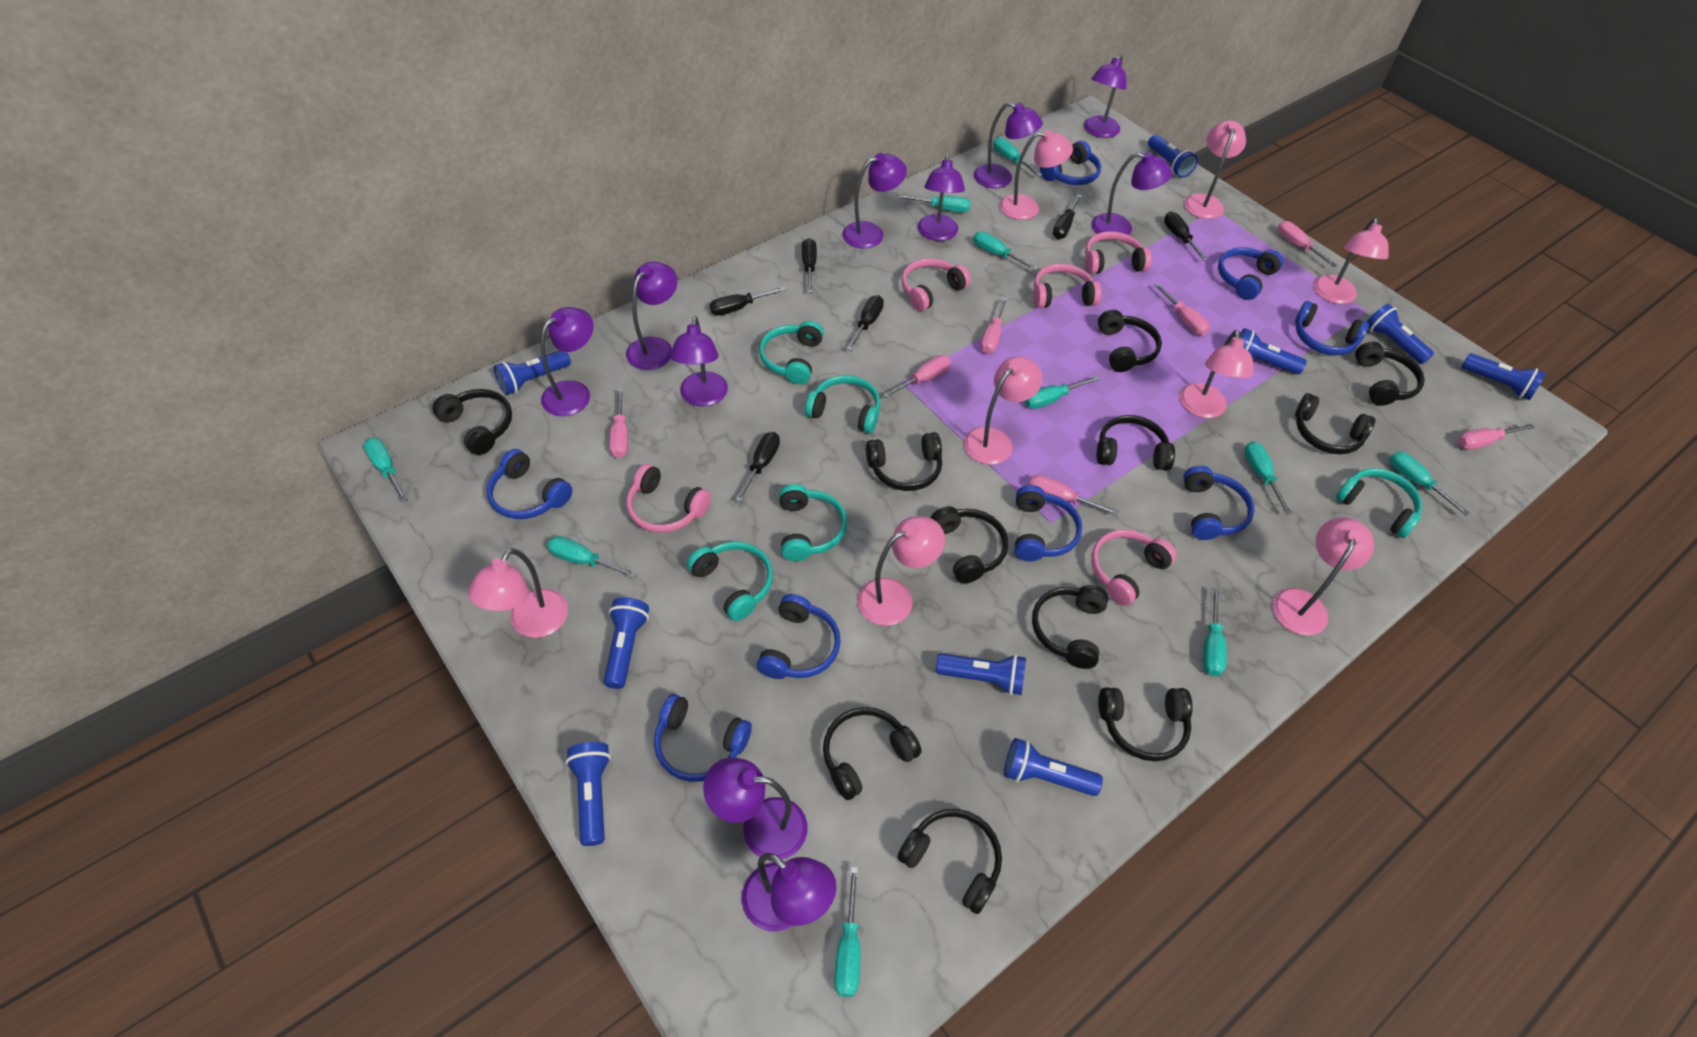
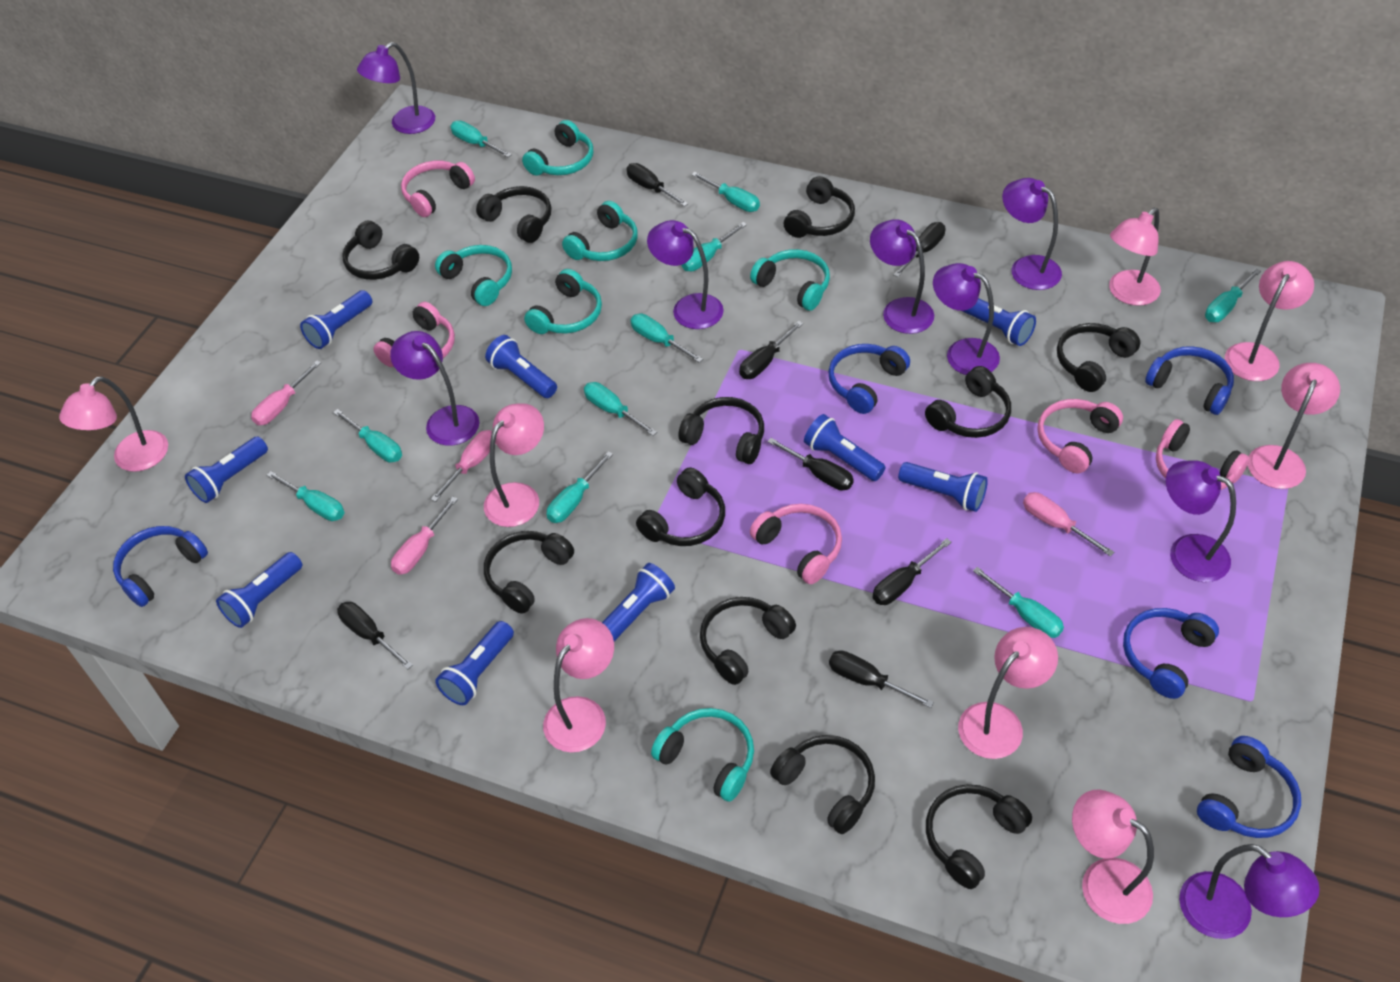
black screwdriver: [710,287,786,316] [735,432,780,502] [802,238,817,293] [846,295,884,351] [1053,194,1082,239] [1164,212,1208,261] = 6 -> [337,602,413,670] [626,163,688,207] [739,321,803,379] [767,438,854,491] [829,650,934,708] [873,538,952,605] [893,222,945,277] = 7
blue headphones: [487,449,572,519] [654,694,752,782] [757,594,841,679] [1015,485,1082,561] [1040,141,1101,185] [1183,466,1254,540] [1218,247,1283,300] [1295,301,1369,355] = 8 -> [113,526,208,607] [828,344,910,414] [1123,608,1219,699] [1145,346,1234,415] [1197,736,1301,838] = 5
pink screwdriver: [609,388,628,458] [883,355,951,398] [981,297,1007,354] [1029,475,1119,516] [1154,283,1210,335] [1278,221,1337,267] [1458,424,1535,450] = 7 -> [251,360,321,425] [391,497,458,575] [431,430,496,502] [1023,492,1114,556] = 4
purple lamp: [541,307,594,416] [626,261,678,370] [670,316,728,407] [703,757,807,861] [742,853,836,931] [842,153,907,248] [918,154,965,241] [974,102,1043,189] [1084,54,1126,138] [1092,152,1172,235] = 10 -> [357,42,435,134] [390,331,479,446] [647,220,724,329] [870,219,934,334] [933,263,1000,375] [1002,178,1062,290] [1166,460,1236,582] [1179,844,1320,939] = 8
turquoise headphones: [687,542,773,621] [759,321,824,384] [779,484,847,561] [805,375,880,433] [1336,468,1422,538] = 5 -> [435,245,512,306] [522,120,593,176] [524,269,602,334] [562,201,638,261] [651,708,754,802] [750,249,830,311] = 6

